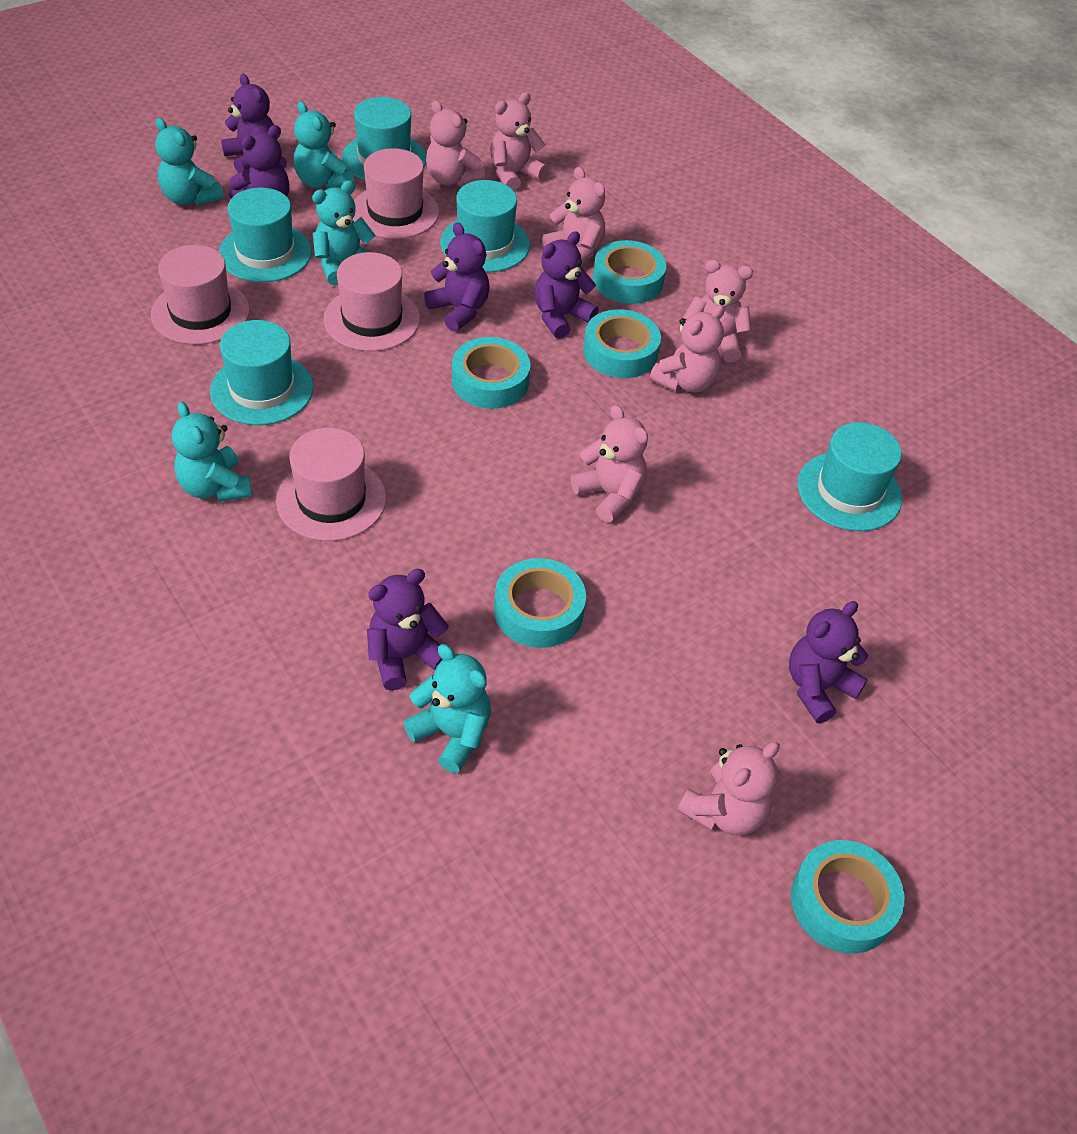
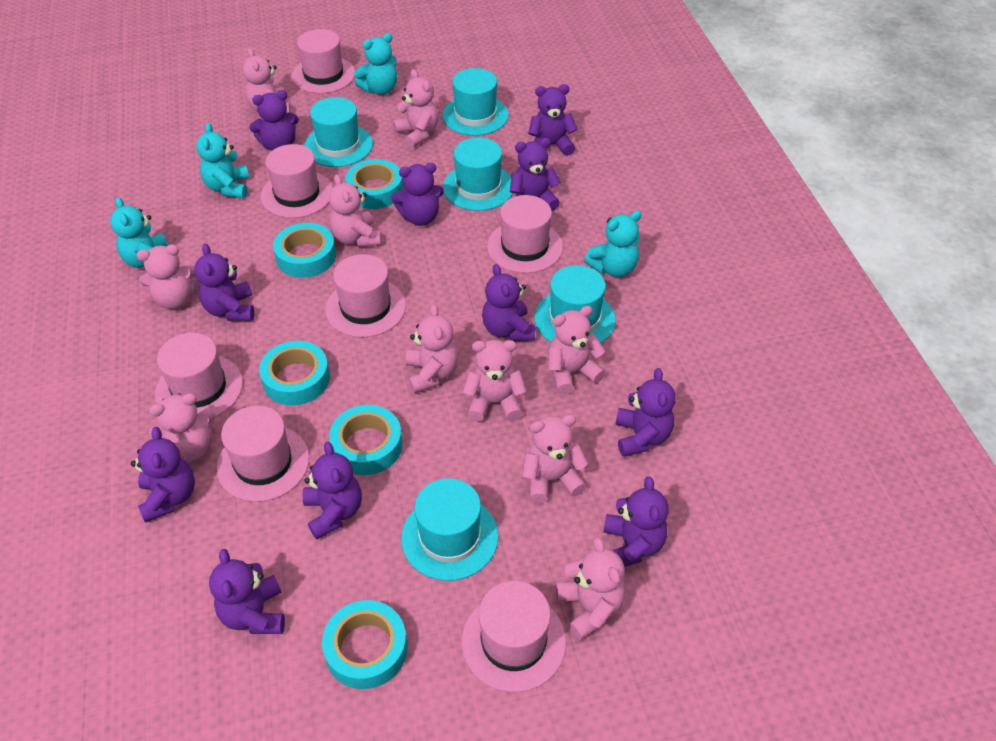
pink hat: [151,245,250,345] [276,428,387,541] [323,252,420,351] [353,148,439,239] = 4 -> [155,333,243,417] [217,406,309,502] [261,144,333,218] [292,29,355,94] [325,254,406,337] [461,581,566,692] [487,195,563,273] = 7
pink teddy bear: [426,100,485,186] [490,92,548,191] [542,167,605,266] [571,405,648,523] [650,305,725,393] [677,741,780,835] [682,260,753,362] = 7 -> [136,244,197,309] [149,393,215,462] [243,48,291,113] [329,174,381,247] [393,69,438,148] [406,304,458,393] [463,340,527,422] [522,415,589,503] [549,306,605,394] [556,537,625,640] = 10
purple teddy bear: [221,74,274,173] [229,125,289,198] [367,569,449,691] [424,223,490,332] [534,231,598,339] [789,601,868,723] = 6 -> [131,427,195,523] [194,244,254,321] [209,549,285,634] [249,90,299,150] [303,442,362,540] [391,163,444,226] [482,264,535,341] [510,138,561,211] [528,84,577,156] [603,476,668,567] [615,368,676,457] = 11
turquoise teddy bear: [155,118,224,206] [172,401,252,502] [294,101,354,189] [312,180,376,286] [403,644,491,773] = 5 -> [110,197,168,268] [196,123,249,198] [354,33,397,95] [584,210,642,277] = 4

